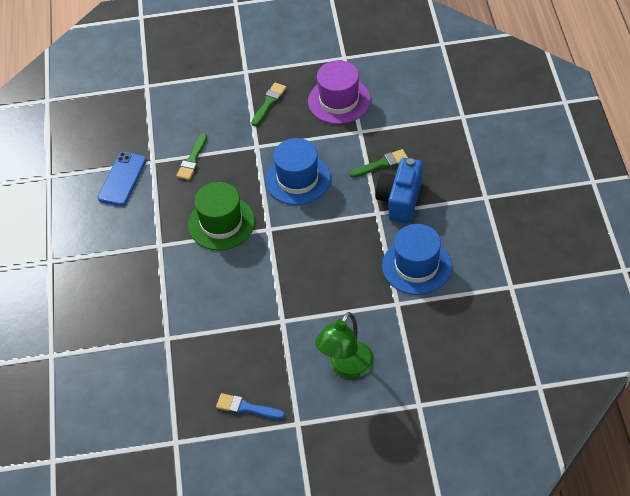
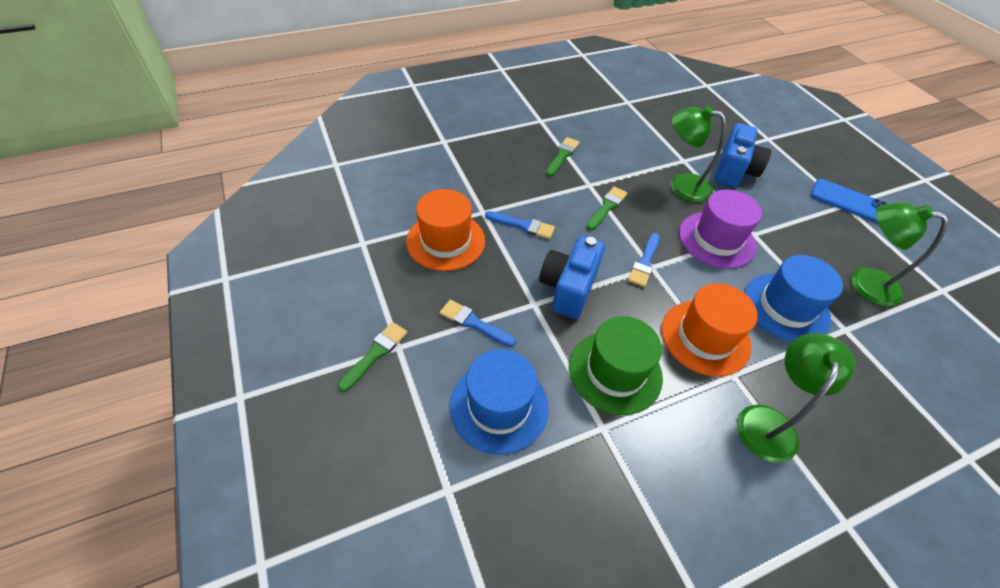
blue brush: [216,393,285,420] = 1 -> [440,300,516,347] [485,211,555,239] [628,233,660,287] = 3
blue camera: [375,158,423,224] = 1 -> [539,235,605,319] [715,123,771,187] = 2
green lamp: [315,312,374,379] = 1 -> [670,106,726,202] [737,333,855,463] [851,202,949,306] = 3
orange hat: none = 0 -> [406,189,485,271] [661,283,758,377] = 2

